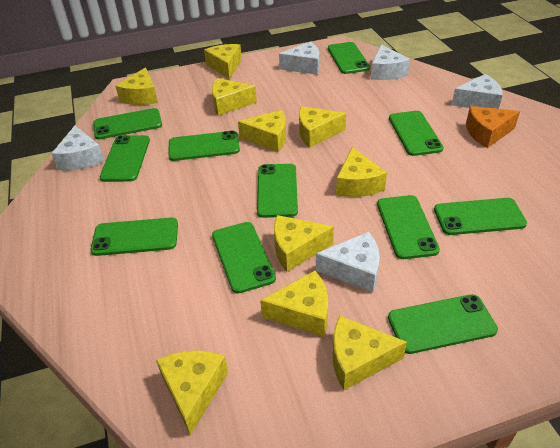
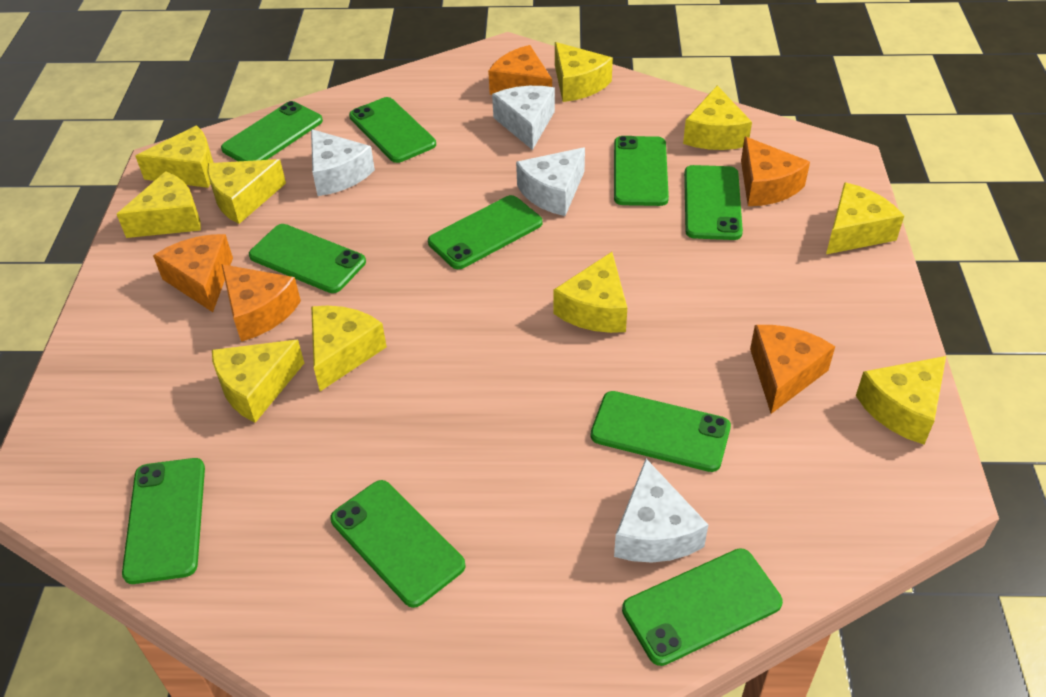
green phone: [91,218,178,256] [93,108,162,139] [100,135,150,182] [168,131,240,161] [212,222,276,294] [257,164,298,218] [328,42,370,74] [377,195,440,259] [388,294,498,354] [389,111,444,156] [434,198,527,235] = 11 -> [122,458,205,584] [221,101,323,161] [249,224,366,293] [330,480,466,608] [349,97,436,163] [428,195,542,269] [591,391,731,472] [614,136,669,206] [622,548,783,666] [684,165,743,240] = 10
orange cheese: [466,106,520,148] = 1 -> [153,234,233,312] [221,264,301,342] [488,45,552,95] [741,137,810,206] [750,325,835,414] = 5
white cheese: [51,126,104,171] [279,41,319,75] [316,232,380,292] [371,44,410,80] [452,74,503,109] = 5 -> [311,129,375,196] [492,86,555,150] [516,147,585,216] [614,459,708,562] = 4

